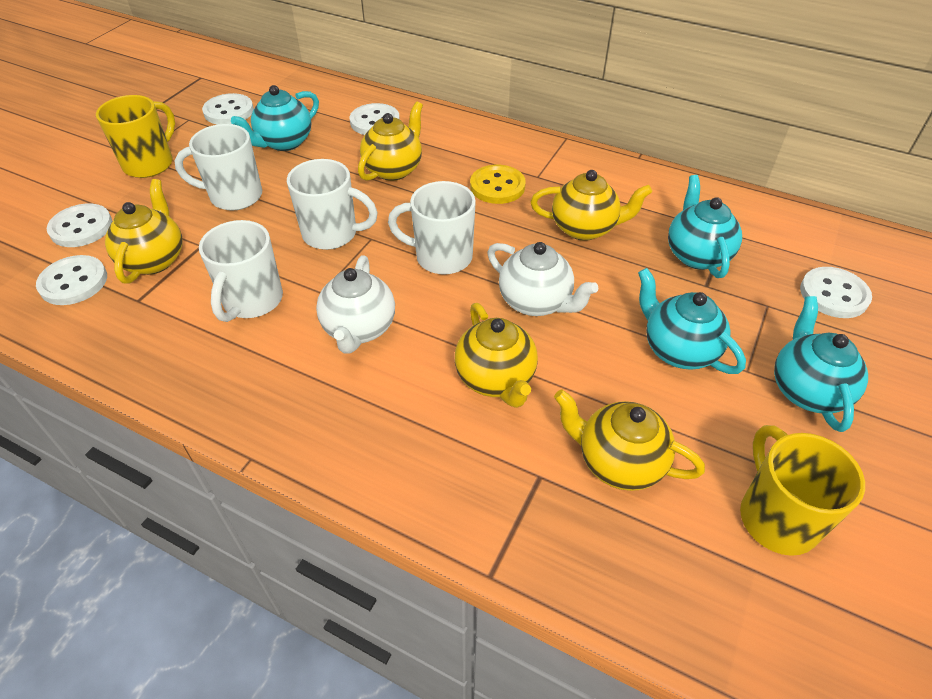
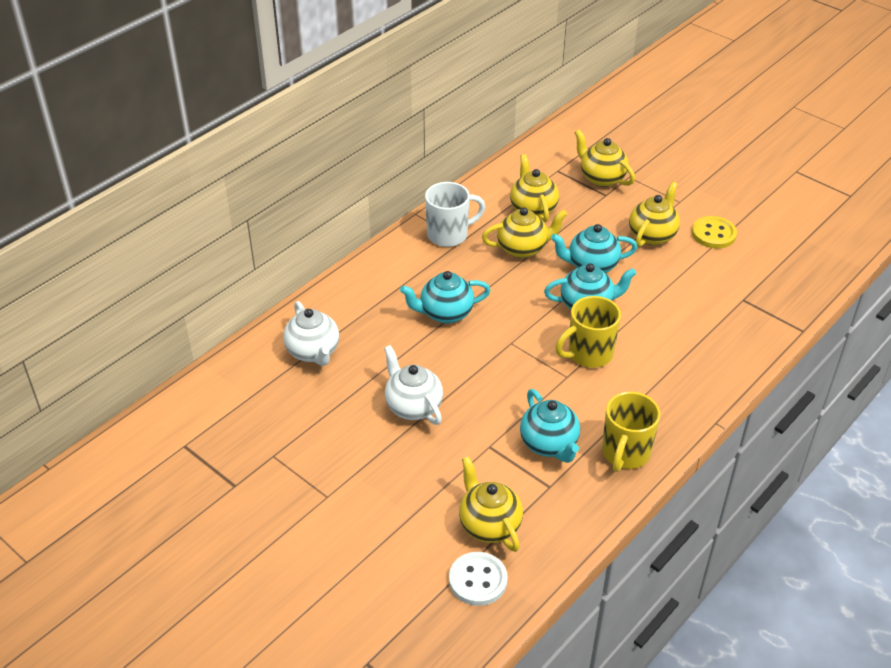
white button: [36,255,107,305] [47,204,112,247] [202,93,254,125] [350,103,400,135] [800,267,872,318] = 5 -> [449,552,508,606] = 1
white mug: [175,124,262,211] [199,220,283,322] [287,159,378,250] [388,181,476,275] = 4 -> [425,182,485,247] = 1

